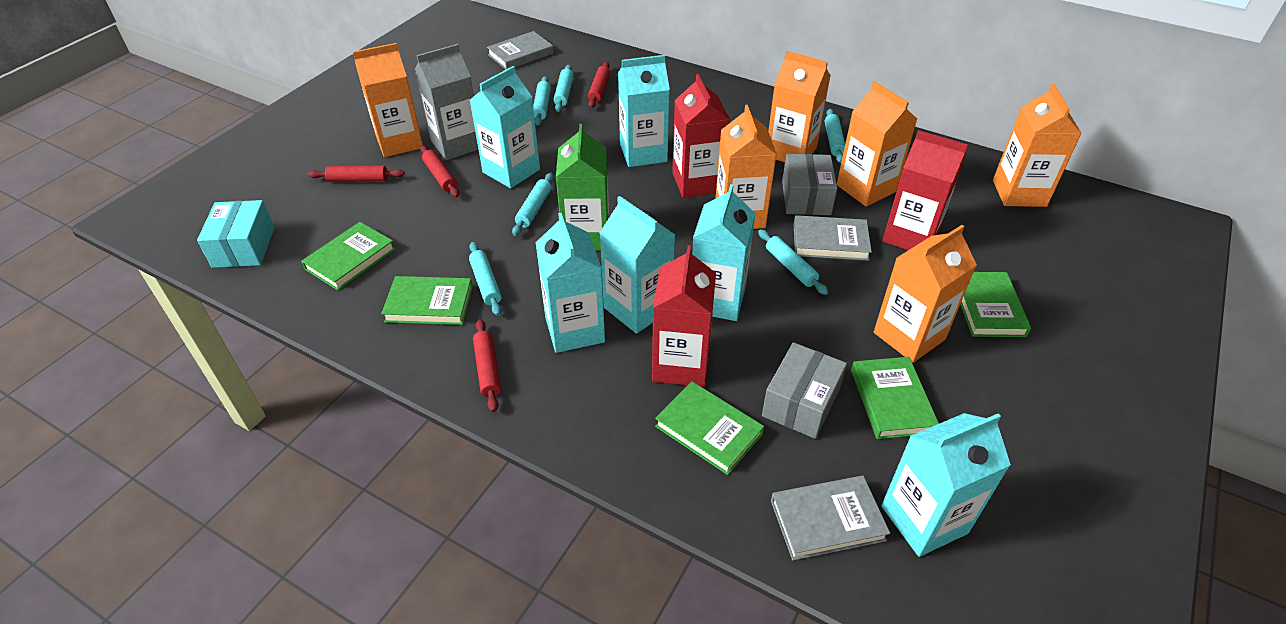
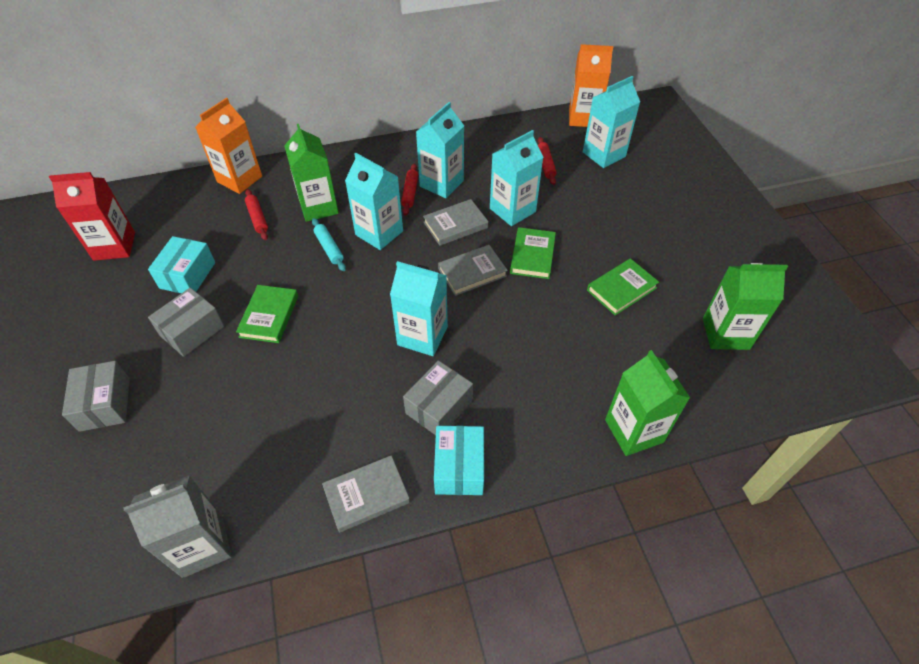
green book: [301,222,395,290] [381,276,473,325] [655,381,764,475] [851,357,939,439] [960,272,1031,337] = 5 -> [236,285,298,343] [510,227,556,279] [587,258,659,316] = 3
green carton: [556,124,609,251] = 1 -> [284,124,339,222] [605,350,690,456] [703,263,788,350] = 3
grey box: [762,342,847,439] [782,154,837,215] = 2 -> [62,361,130,432] [148,288,224,357] [403,360,473,435] = 3
orange carton: [353,43,423,157] [715,105,777,229] [768,51,831,162] [837,81,917,207] [874,225,977,363] [993,84,1082,207] = 6 -> [195,98,262,194] [569,44,613,127] = 2
red carton: [652,245,716,387] [672,74,730,198] [883,130,968,250] = 3 -> [49,172,135,261] = 1
red rolling pin: [308,166,405,182] [420,145,459,197] [473,319,501,412] [588,62,610,108] = 4 -> [245,189,268,240] [401,163,418,215] [538,137,557,185] = 3
turquoise box: [197,200,275,268] = 1 -> [148,236,215,293] [434,426,484,495] = 2
turquoise carton: [470,66,540,188] [535,213,605,353] [600,196,675,334] [618,55,670,167] [692,184,755,321] [881,413,1011,557] = 6 -> [345,153,403,250] [390,261,448,356] [416,102,464,198] [490,130,543,226] [583,76,640,168] = 5
turquoise rolling pin: [469,242,502,316] [512,173,553,236] [533,76,551,126] [554,65,574,112] [758,229,829,295] [825,109,845,163] = 6 -> [312,218,346,271] = 1

